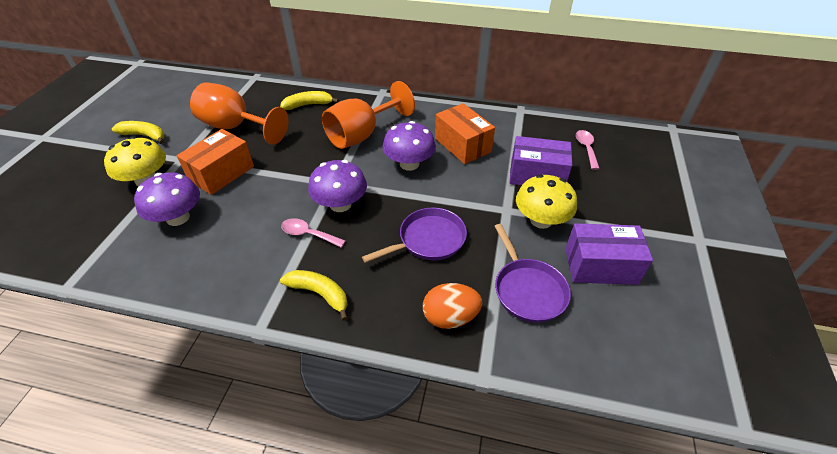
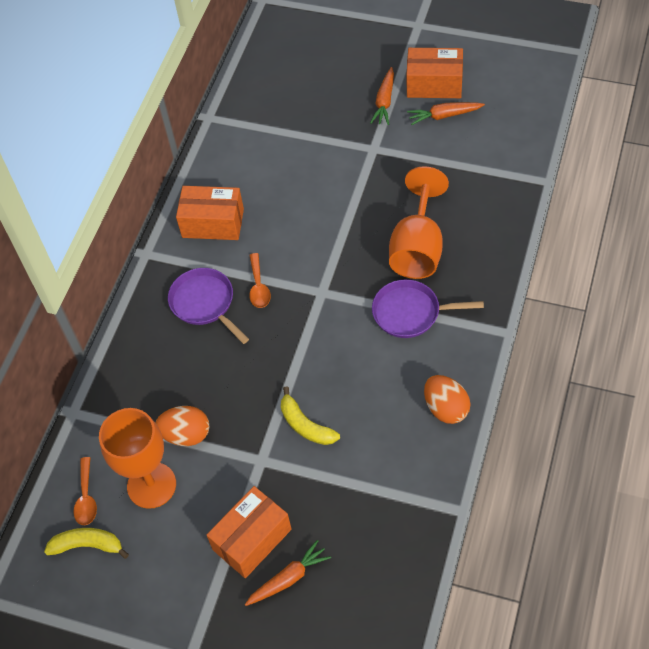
orange box: [176,129,254,195] [435,103,495,164] = 2 -> [176,186,244,240] [207,486,291,578] [406,48,463,98] = 3
orange carrot: none = 0 -> [245,540,331,606] [370,67,394,125] [407,102,485,125] = 3
orange egg: [423,283,482,329] = 1 -> [156,406,209,446] [424,375,470,424] = 2
orange spoon: none = 0 -> [73,457,97,525] [249,253,271,308] = 2
pink spoon: [281,218,346,248] [576,130,600,170] = 2 -> none = 0
purple box: [510,136,572,185] [565,223,653,285] = 2 -> none = 0
purple mushroom: [134,172,200,226] [308,160,367,212] [383,121,436,171] = 3 -> none = 0
yellow banana: [112,121,165,144] [280,91,339,110] [280,270,348,321] = 3 -> [44,528,129,559] [281,386,340,445] = 2
yellow mushroom: [104,136,166,187] [516,174,577,229] = 2 -> none = 0

